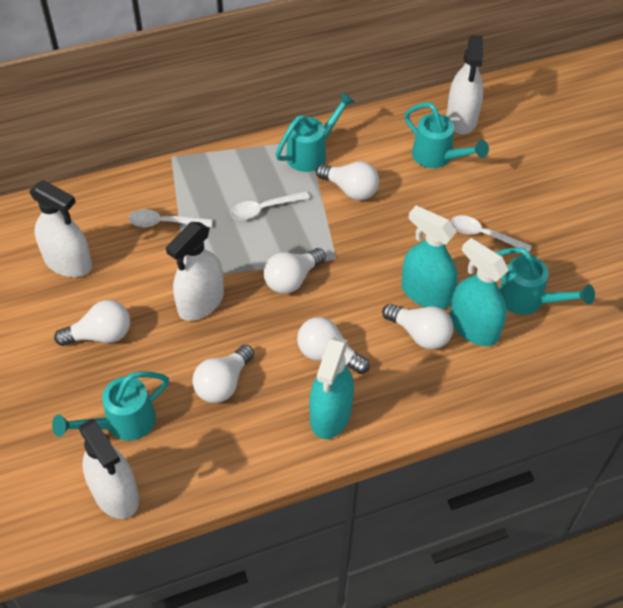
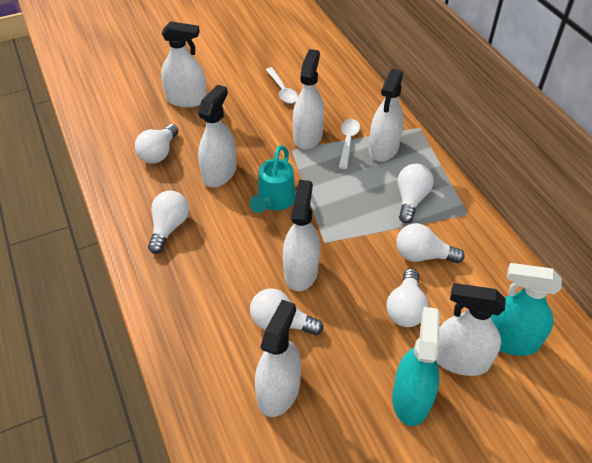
turquoise spray bottle: [309,337,354,439] [401,205,458,309] [450,238,509,346] = 3 -> [392,307,440,426] [491,263,562,356] = 2
turquoise watering can: [52,371,169,441] [275,92,355,172] [404,102,489,168] [495,247,595,315] = 4 -> [250,145,296,213] = 1
white spoon: [129,209,212,227] [230,191,310,220] [451,215,532,252] = 3 -> [266,67,298,104] [339,119,360,169] = 2
white spray bottle: [29,180,92,277] [79,418,139,519] [166,222,224,321] [446,35,483,134] = 4 -> [161,21,207,108] [198,85,237,187] [255,300,301,417] [283,180,320,291] [293,49,324,149] [369,69,404,162] [436,283,506,376] = 7

